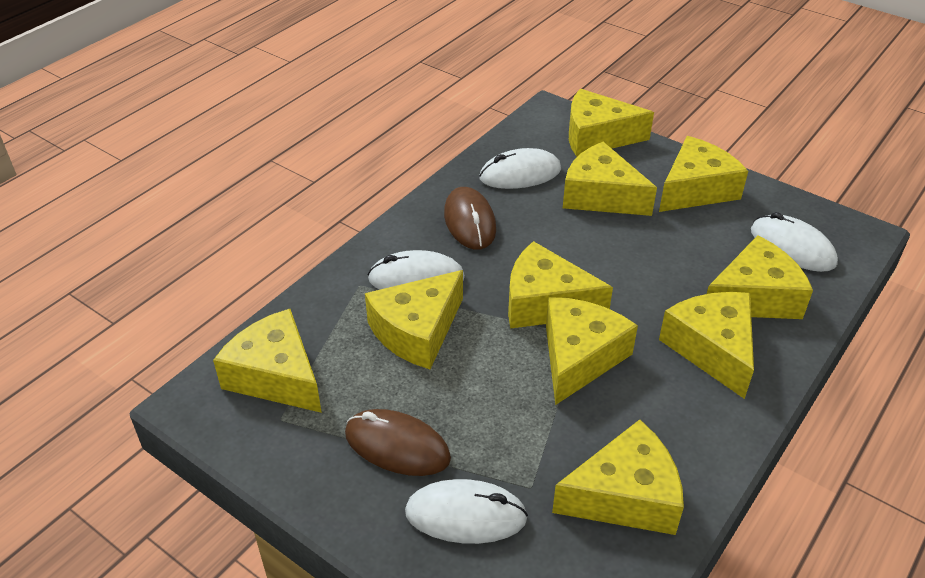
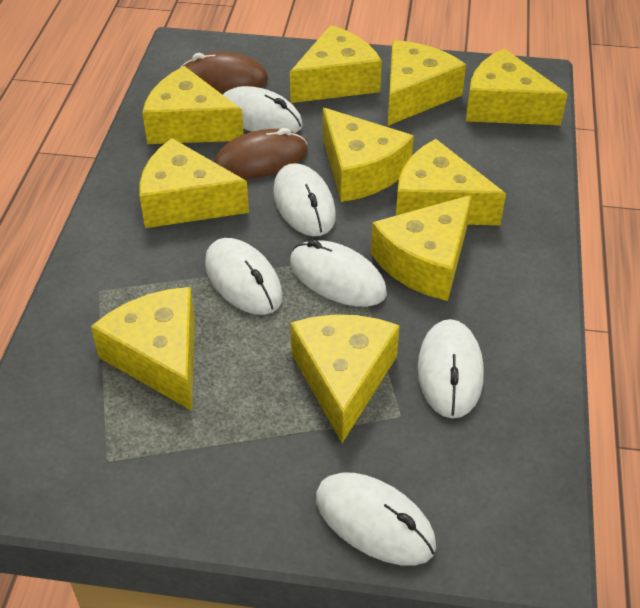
white mouse: [368,250,465,290] [405,479,528,544] [479,148,561,189] [751,212,838,272] = 4 -> [205,238,283,315] [223,86,303,133] [273,163,336,236] [290,239,387,307] [316,473,436,566] [418,319,484,419] = 6

